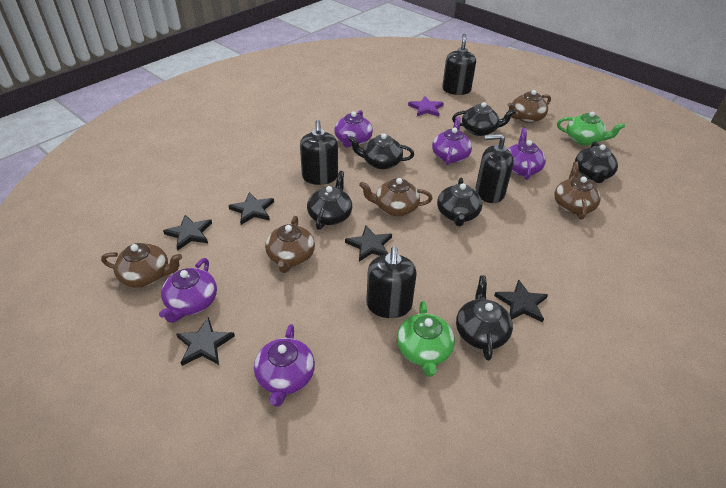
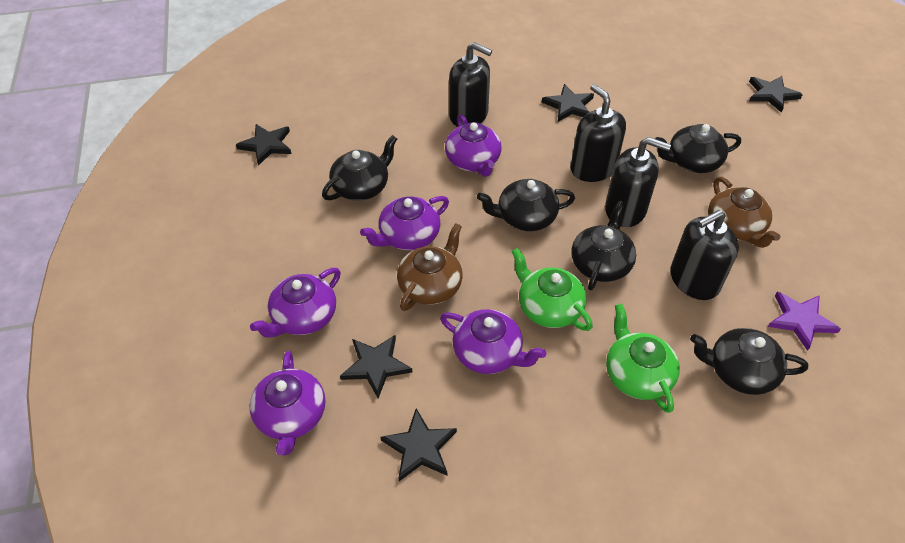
black teapot: [307,171,352,230] [348,134,414,169] [437,178,482,226] [452,102,516,136] [456,275,513,361] [575,141,618,183] = 6 -> [322,135,397,201] [477,179,575,231] [571,200,636,290] [655,124,741,173] [690,328,808,395] = 5
brown teapot: [101,243,182,288] [265,216,315,273] [359,178,433,216] [508,90,551,123] [555,162,601,219] = 5 -> [397,223,463,311] [708,177,780,248] = 2

